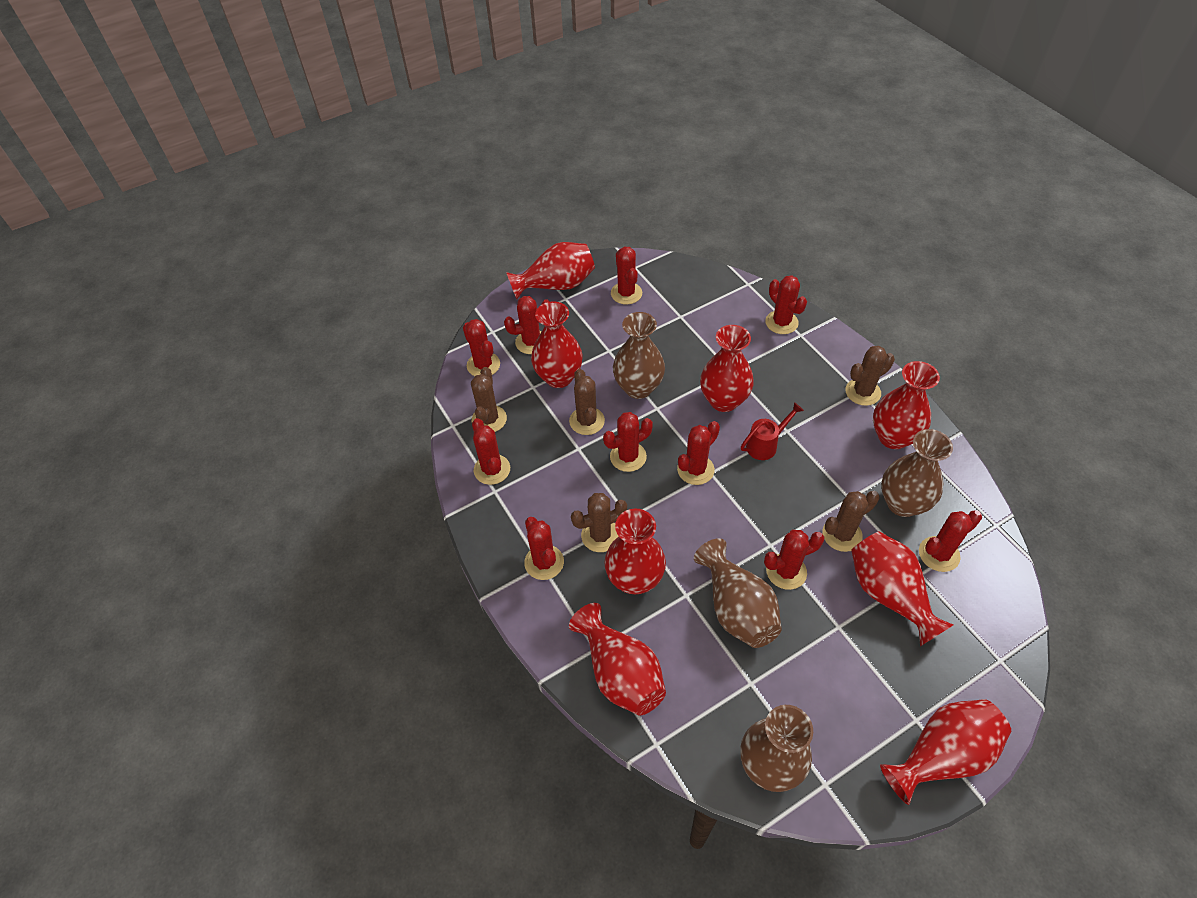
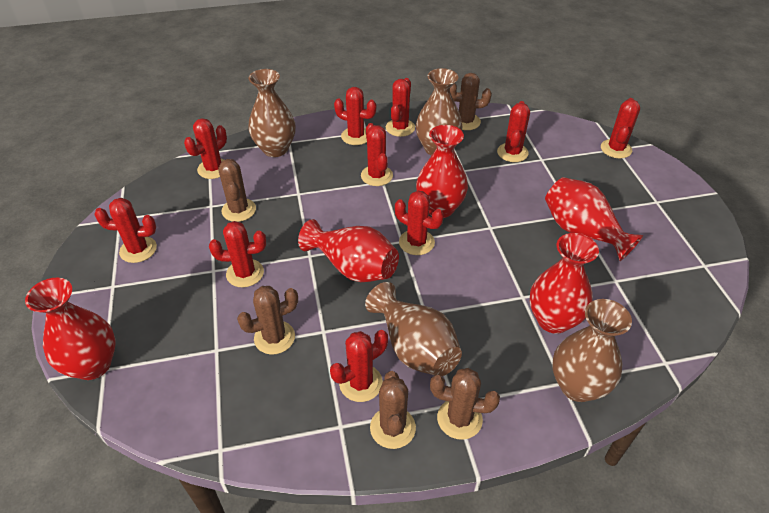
red vase: [506,242,595,299] [531,301,583,388] [569,603,666,715] [604,509,666,594] [700,325,754,412] [851,531,954,646] [873,361,940,449] [880,699,1011,805] = 8 -> [25,278,115,380] [298,219,399,282] [416,125,468,218] [530,233,599,334] [545,177,643,261] = 5
red watering can: [741,402,804,460] = 1 -> none = 0

